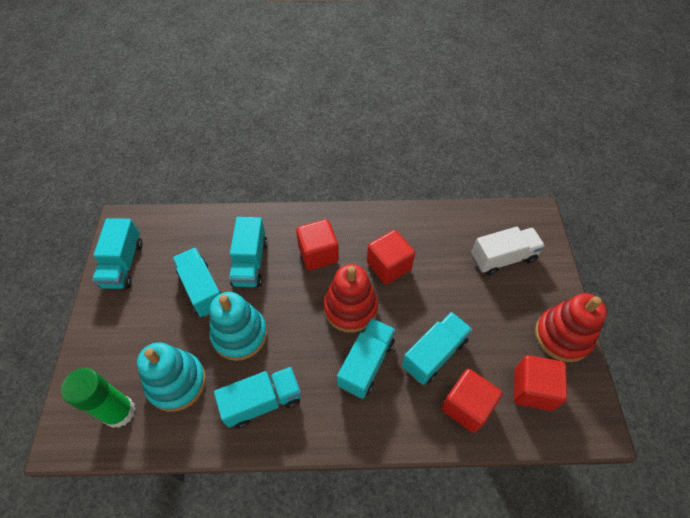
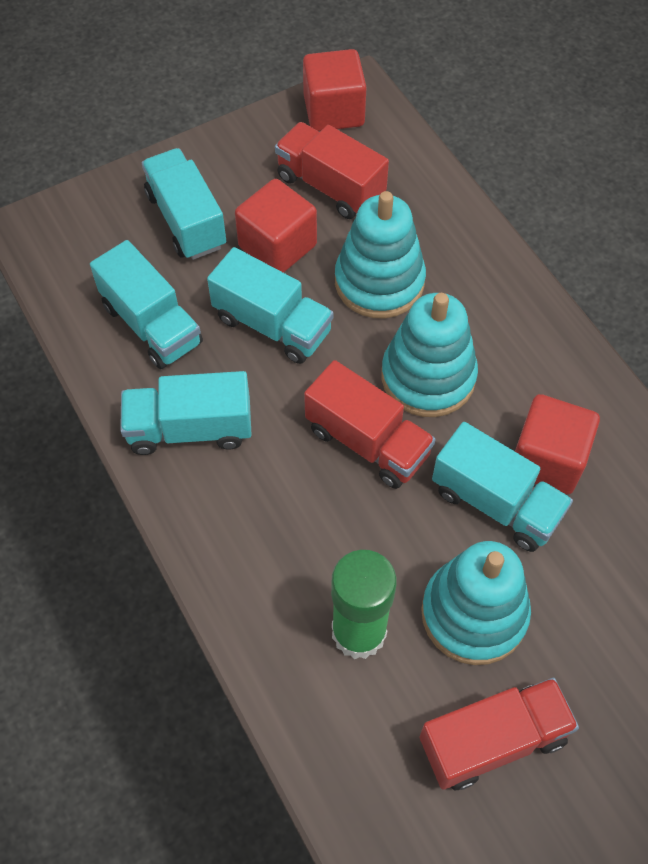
red cube: [296,219,339,270] [367,230,415,284] [441,369,502,433] [514,355,567,411] = 4 -> [235,179,317,273] [303,49,367,131] [515,394,600,495] = 3
red stacking toy: [324,264,378,333] [535,293,607,362] = 2 -> none = 0
red truck: none = 0 -> [275,122,389,219] [304,360,436,489] [420,678,579,790] = 3
turquoise stacking toy: [137,342,206,412] [209,292,267,361] = 2 -> [335,191,426,318] [382,293,478,417] [421,541,531,665] = 3
turquoise truck: [92,218,142,289] [172,247,221,317] [214,367,301,428] [229,217,267,287] [337,318,396,399] [402,312,472,385] = 6 -> [90,240,203,369] [120,371,252,455] [142,148,226,260] [207,247,334,364] [432,422,573,552] = 5
white truck: [471,227,545,276] = 1 -> none = 0

